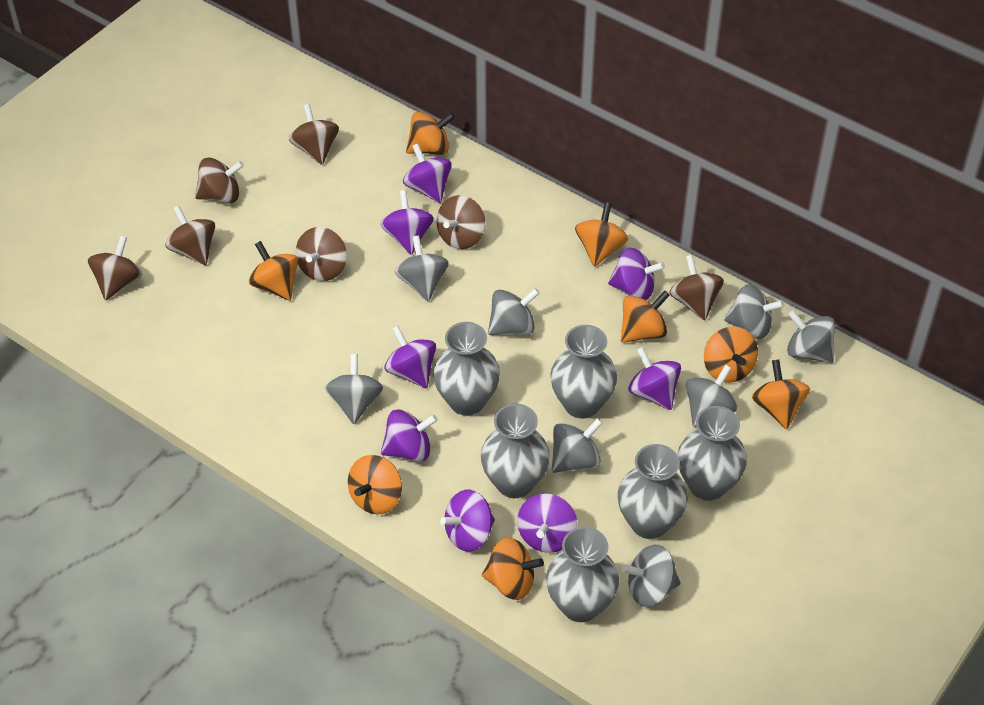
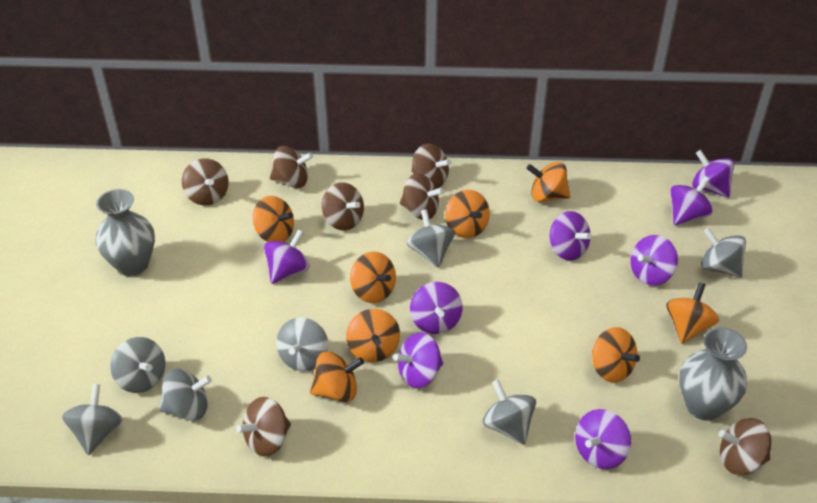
grey spinning top: [325,354,383,424] [395,236,449,301] [488,288,540,335] [552,418,603,473] [621,545,680,607] [686,365,738,427] [724,284,784,339] [787,310,835,363] = 8 -> [62,384,123,455] [110,337,165,393] [160,369,212,421] [276,317,329,372] [407,209,455,268] [483,379,536,445] [701,228,746,278] = 7
grey vase: [433,322,500,416] [481,404,550,498] [546,527,619,622] [550,325,617,419] [618,444,688,539] [678,406,747,501] = 6 -> [96,189,155,276] [679,327,747,421] = 2

